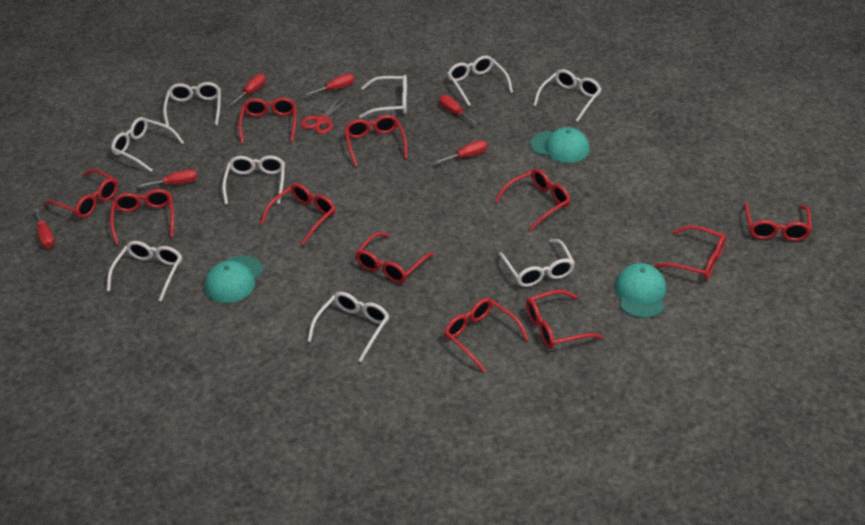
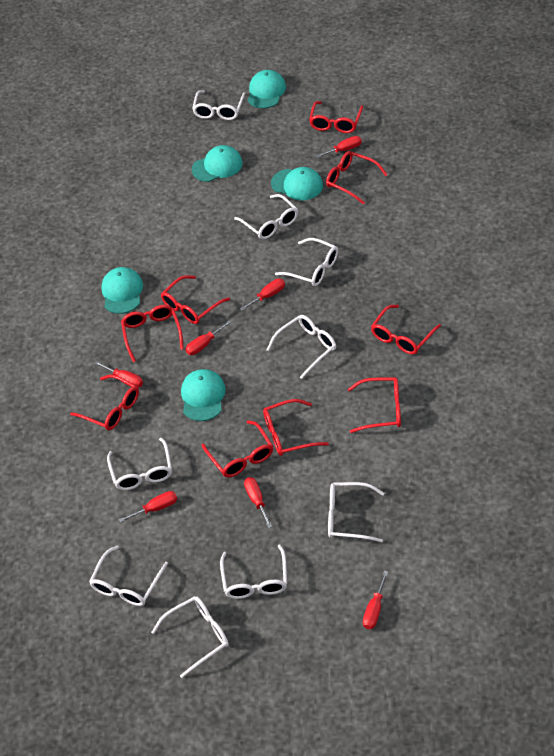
red glasses: [45,169,118,218] [110,189,174,245] [238,97,296,143] [260,183,335,245] [344,115,407,167] [355,232,434,283] [444,298,529,372] [495,169,570,230] [526,290,603,349] [654,225,726,280] [744,203,812,241] = 11 -> [70,375,139,430] [121,305,184,362] [161,275,230,324] [202,420,273,477] [263,399,329,456] [309,101,363,133] [326,151,388,204] [348,377,401,433] [371,305,441,355] = 9
red scissors: [301,96,351,134] = 1 -> none = 0
red screwdriver: [34,208,55,248] [138,170,197,187] [230,74,266,105] [305,74,355,96] [435,140,487,164] [439,95,477,124] = 6 -> [95,361,143,388] [119,491,177,523] [185,321,231,355] [240,279,285,311] [244,477,272,528] [315,136,362,158] [363,571,388,629] = 7
turquoise cap: [205,255,263,303] [530,127,590,163] [615,263,666,318] = 3 -> [101,267,143,314] [181,369,226,421] [192,145,243,182] [248,70,286,108] [271,167,323,201] = 5

